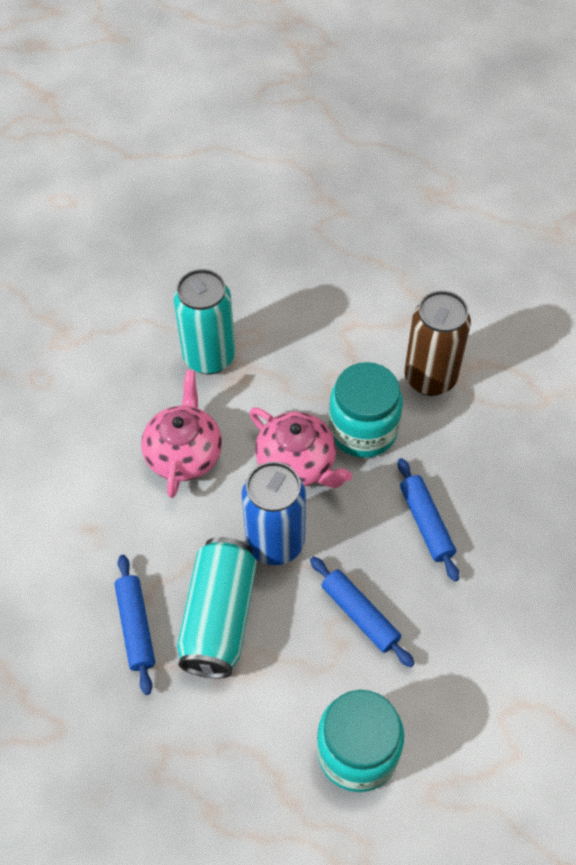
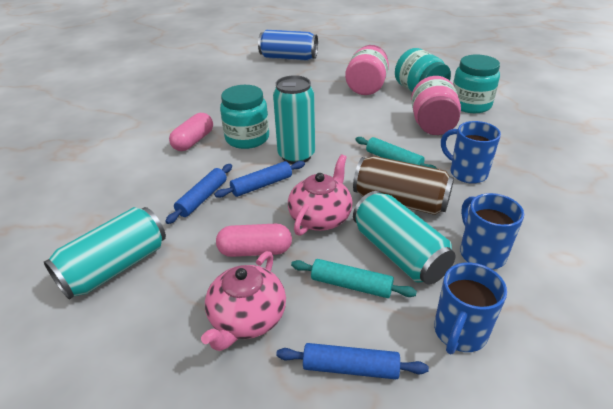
blue mug: none = 0 -> [434,262,507,354] [441,121,501,184] [460,193,524,270] = 3
pink capsule: none = 0 -> [169,113,213,151] [216,224,292,257] = 2
pink jar: none = 0 -> [345,45,389,95] [411,76,461,135] = 2
turquoise can: [174,269,235,374] [177,537,257,678] = 2 -> [44,207,166,299] [273,75,315,164] [353,191,455,285] = 3
turquoise jar: [317,690,404,792] [329,362,403,458] = 2 -> [220,85,269,149] [395,48,451,92] [453,55,500,113] = 3
turquoise rolling pin: none = 0 -> [291,259,417,298] [355,137,437,169] = 2

